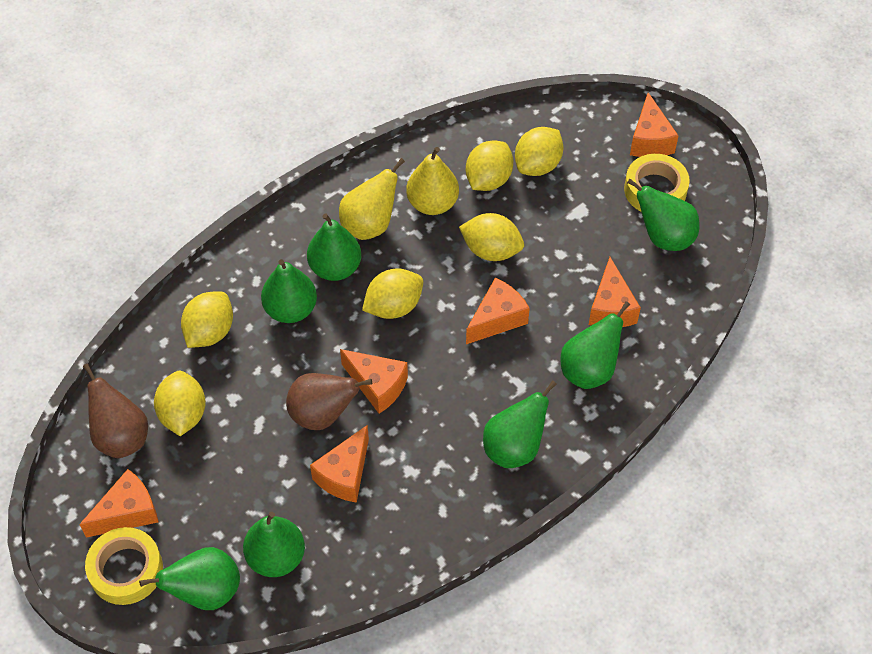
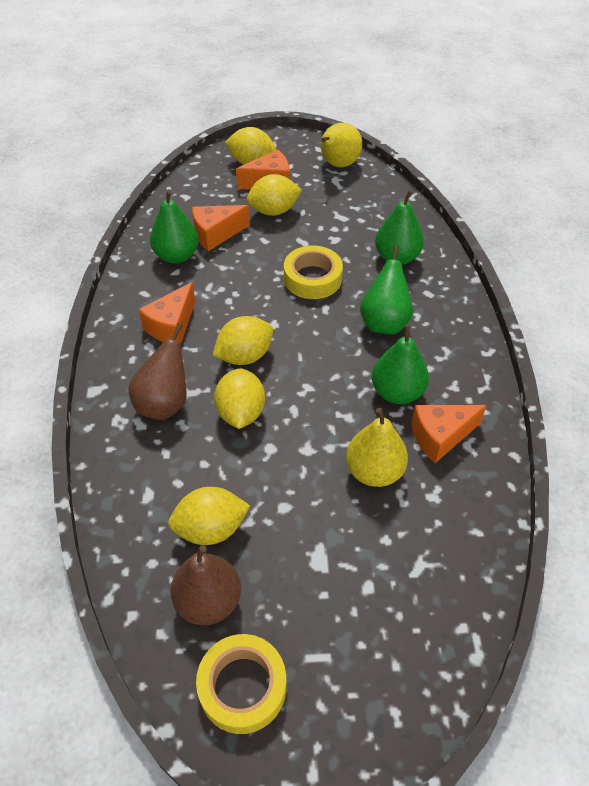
green pear: [139,547,240,610] [243,512,305,577] [261,259,317,323] [307,213,361,281] [483,380,557,468] [560,301,630,389] [627,178,700,251] = 7 -> [150,190,199,263] [360,245,413,335] [372,324,429,404] [375,190,424,265] = 4
orange cheese: [79,469,159,538] [310,425,369,503] [340,349,408,414] [466,278,530,344] [589,257,641,327] [630,92,679,157] = 6 -> [138,282,196,343] [192,205,250,251] [236,150,289,189] [411,405,487,463] = 4
yellow lemon: [154,371,206,436] [181,291,233,348] [362,269,423,319] [459,213,524,261] [466,140,513,191] [515,127,563,176] = 6 -> [168,487,250,545] [213,316,273,365] [214,368,265,429] [225,127,276,164] [246,174,302,216] = 5

